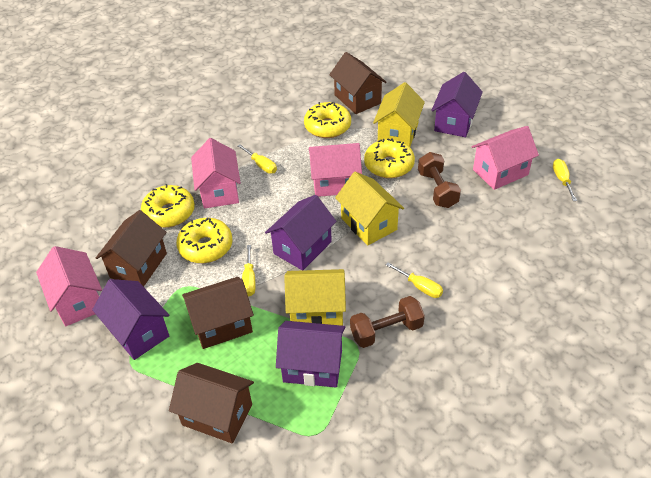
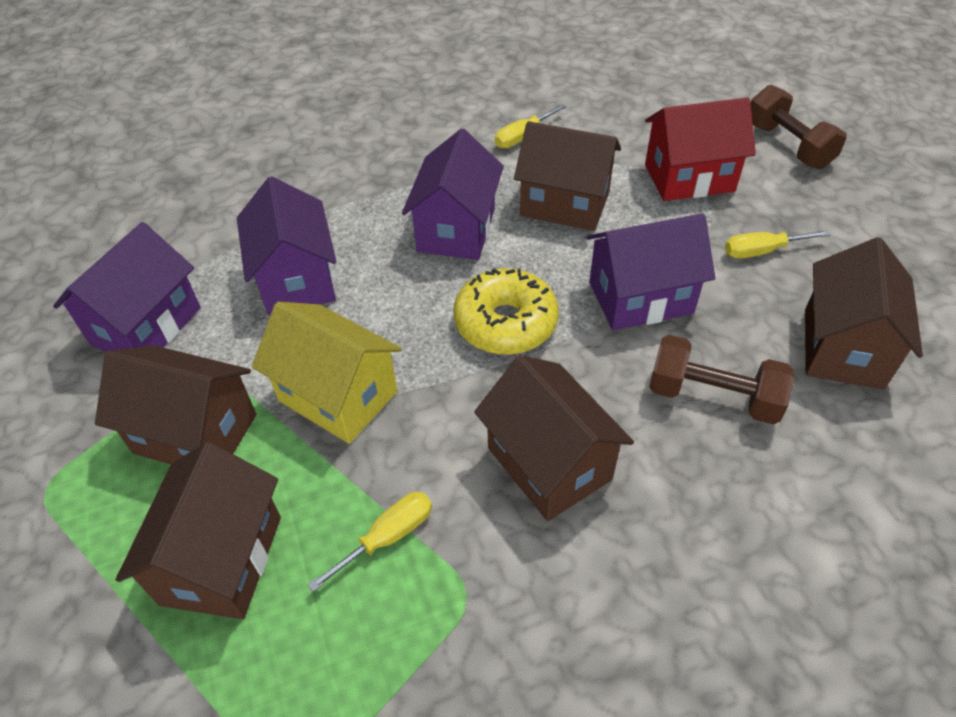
brown house: [96,210,167,287] [169,363,254,443] [182,277,254,349] [329,52,387,114] = 4 -> [95,345,256,464] [116,442,281,619] [474,355,634,521] [514,121,621,231] [805,237,923,390] = 5
pink house: [36,246,102,326] [191,138,241,209] [309,143,362,197] [472,126,539,190] = 4 -> none = 0
red house: none = 0 -> [645,97,756,201] = 1
yellow donut: [141,184,195,228] [176,218,233,263] [304,102,351,138] [364,138,415,178] = 4 -> [453,268,559,355] = 1
yellow house: [284,269,346,326] [335,172,404,245] [373,82,425,147] = 3 -> [252,302,402,444] = 1
yellow screwdriver: [238,144,277,174] [242,245,256,297] [386,262,443,298] [553,159,577,201] = 4 -> [307,492,432,592] [495,104,566,148] [725,230,831,258] = 3

